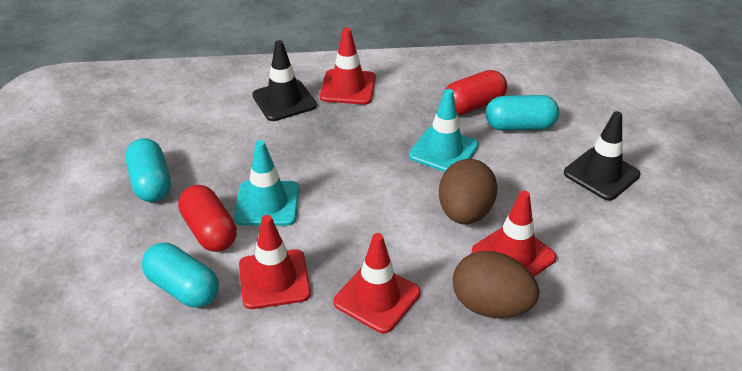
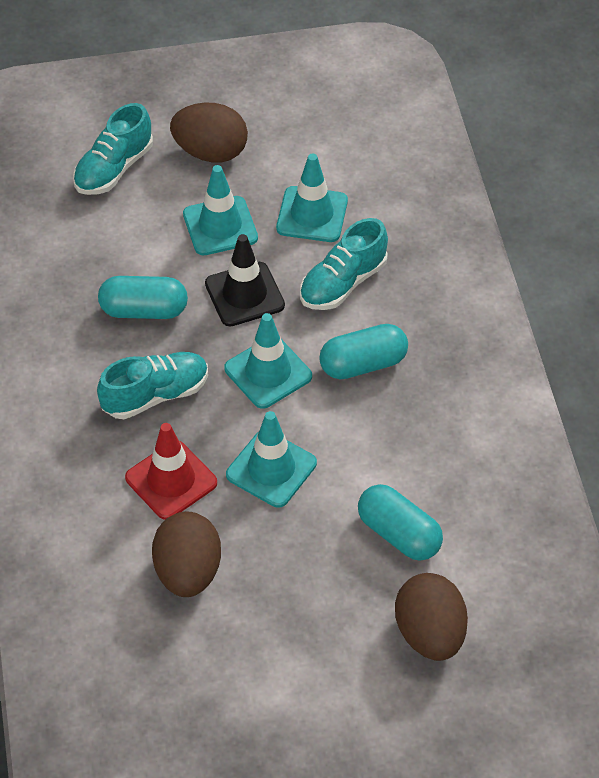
black traffic cone: [252,40,317,121] [564,111,640,201] = 2 -> [205,234,285,326] = 1
brown egg: [439,159,498,224] [453,251,540,318] = 2 -> [152,512,221,597] [170,103,248,163] [395,573,468,661] = 3
red capsule: [178,185,237,252] [443,70,507,115] = 2 -> none = 0
red traffic cone: [239,215,311,309] [320,28,376,105] [333,233,421,333] [472,191,557,277] = 4 -> [125,423,217,520] = 1
turquoise shoe: none = 0 -> [73,103,153,195] [97,352,208,419] [300,218,388,310] = 3
turquoise traffic cone: [234,140,299,226] [409,89,479,172] = 2 -> [183,165,258,255] [224,313,312,409] [226,411,317,508] [276,153,348,242] = 4

